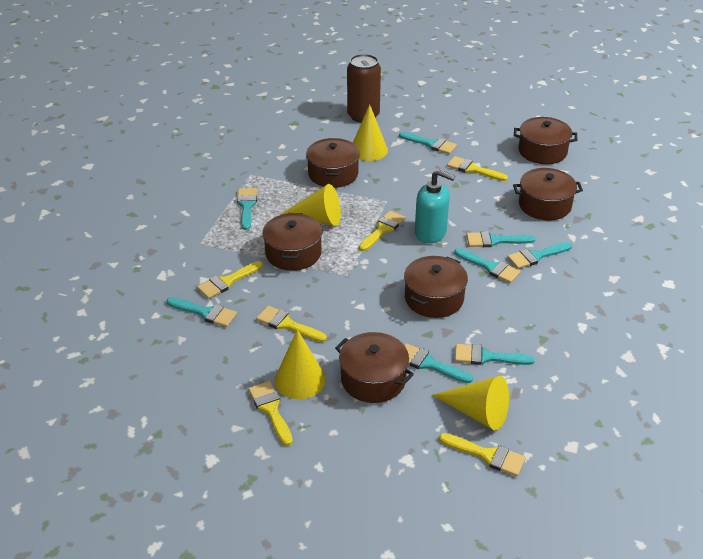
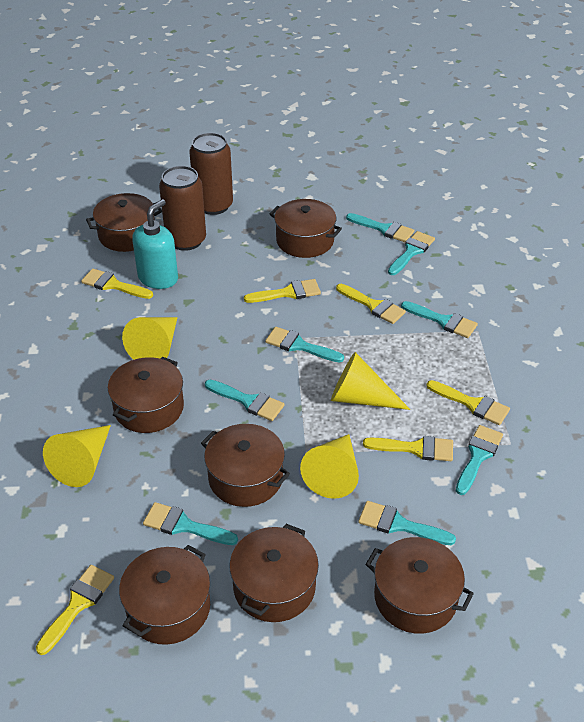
brown can: [347,54,381,123] = 1 -> [159,166,206,251] [189,133,233,215] = 2
brown pot: [262,213,322,271] [306,138,360,188] [335,332,414,403] [404,256,468,318] [513,168,583,220] [514,117,578,164] = 6 -> [86,193,162,252] [108,357,184,433] [119,545,210,645] [201,424,290,507] [230,524,319,622] [270,199,342,258] [365,537,474,634] = 7

